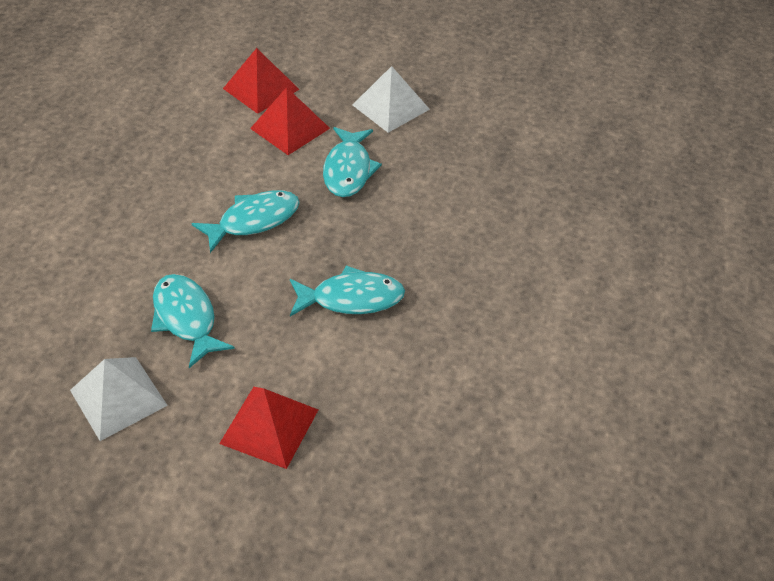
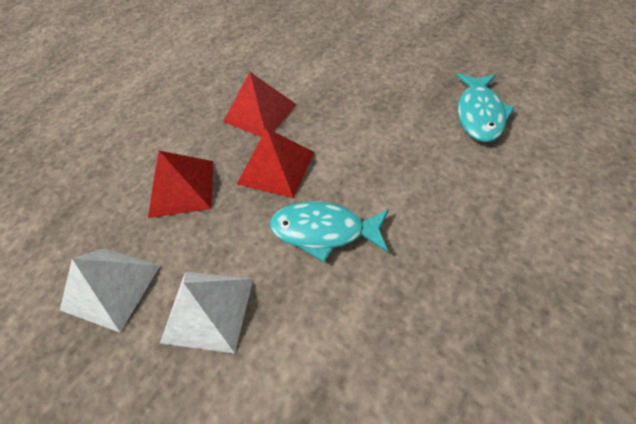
turquoise fish: [151,274,235,368] [191,190,300,253] [290,265,405,316] [323,127,382,197] = 4 -> [270,201,389,263] [456,73,515,142] = 2

